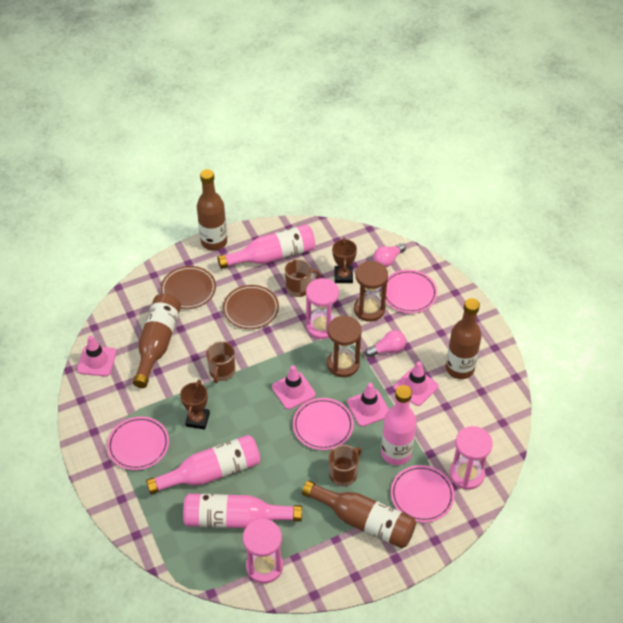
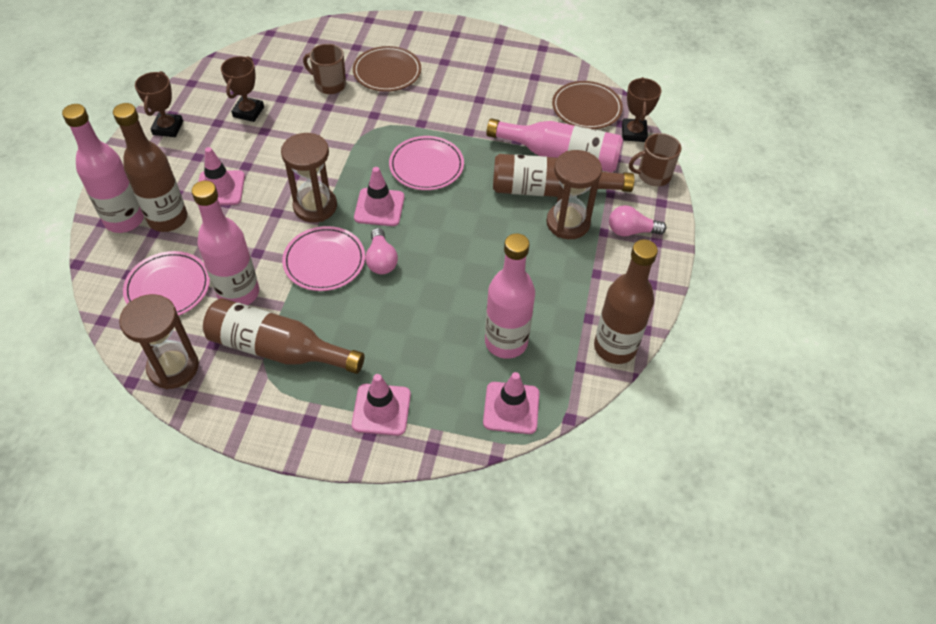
brown hourglass: [327,316,362,377] [354,261,388,322] = 2 -> [119,294,199,389] [281,133,337,222] [546,150,602,239] = 3
brown mug: [206,341,235,383] [285,259,321,297] [329,445,362,487] = 3 -> [303,44,346,94] [629,133,681,186] = 2
brown trophy: [180,380,210,430] [332,238,357,283] = 2 -> [135,71,183,137] [221,56,264,122] [622,77,661,142] = 3
pink hourglass: [243,519,283,583] [306,278,339,339] [449,426,493,490] = 3 -> none = 0
pink plate: [107,416,169,470] [293,398,354,450] [386,270,437,313] [391,465,454,522] = 4 -> [123,251,210,316] [282,226,365,291] [389,136,464,190] = 3

